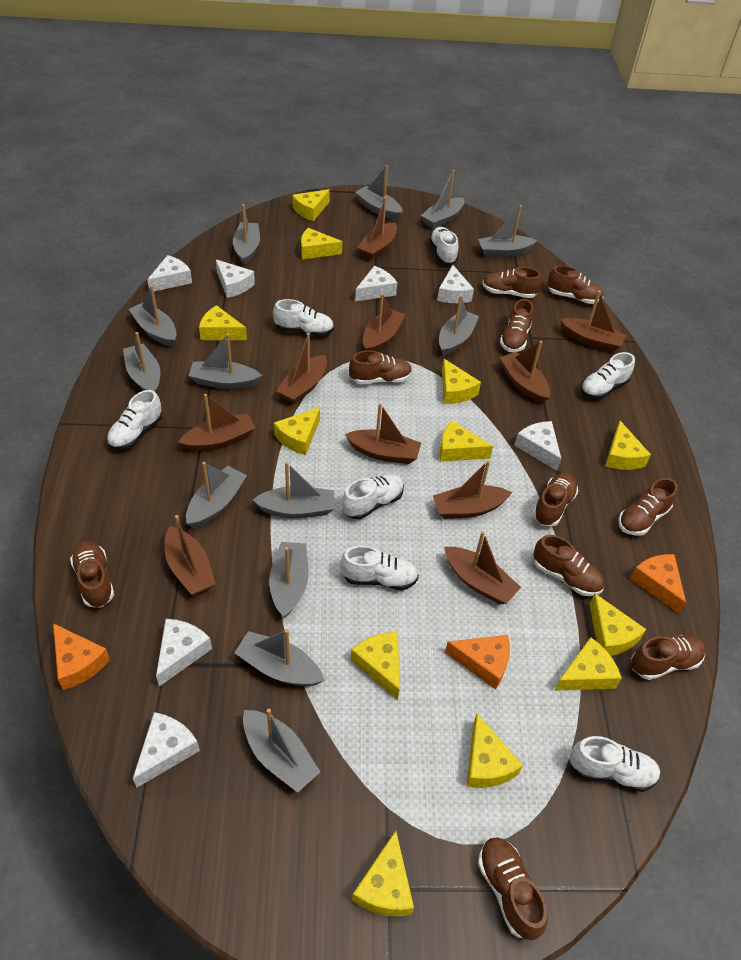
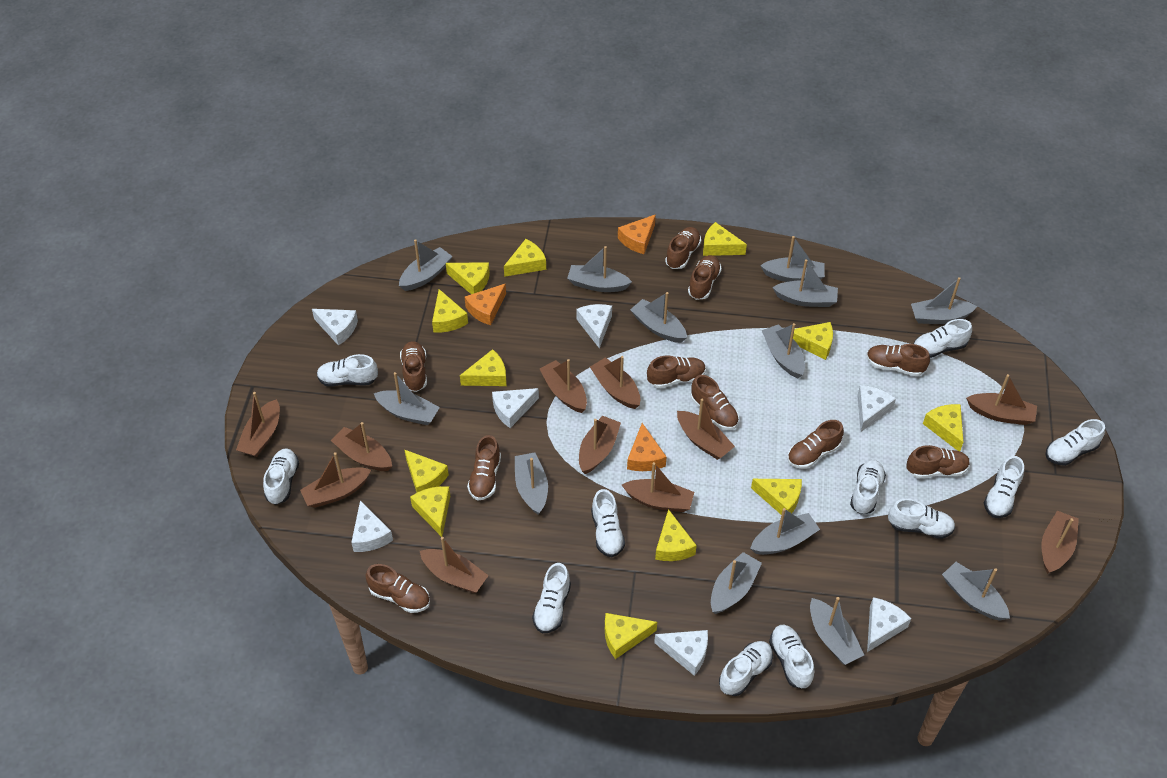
brown boat: [165,515,216,595] [178,394,255,452] [276,333,327,404] [345,403,421,464] [357,197,397,260] [363,293,406,352] [433,460,512,519] [444,531,521,604] [500,341,550,404] [560,291,626,352] = 10 -> [236,392,280,457] [300,452,371,508] [331,422,392,471] [420,537,489,593] [540,359,587,413] [579,416,621,474] [590,356,640,409] [622,462,694,512] [677,399,735,460] [966,374,1037,425] [1042,511,1079,574] = 11
white shoe: [107,390,162,450] [273,299,334,336] [340,545,419,590] [342,474,404,519] [429,227,459,264] [569,736,661,792] [581,352,635,399] = 7 -> [263,448,299,505] [317,354,378,387] [532,563,571,633] [591,489,625,557] [719,641,773,696] [769,625,814,689] [850,460,886,514] [888,499,955,539] [913,319,972,358] [984,456,1024,518] [1045,419,1105,466] = 11

